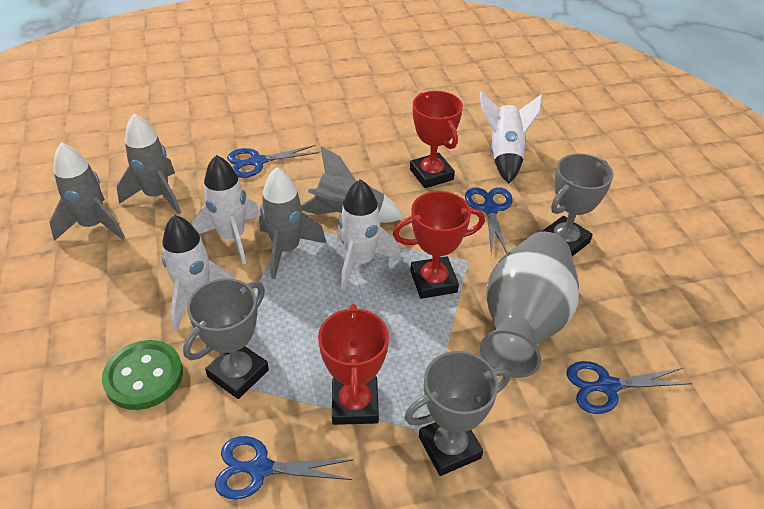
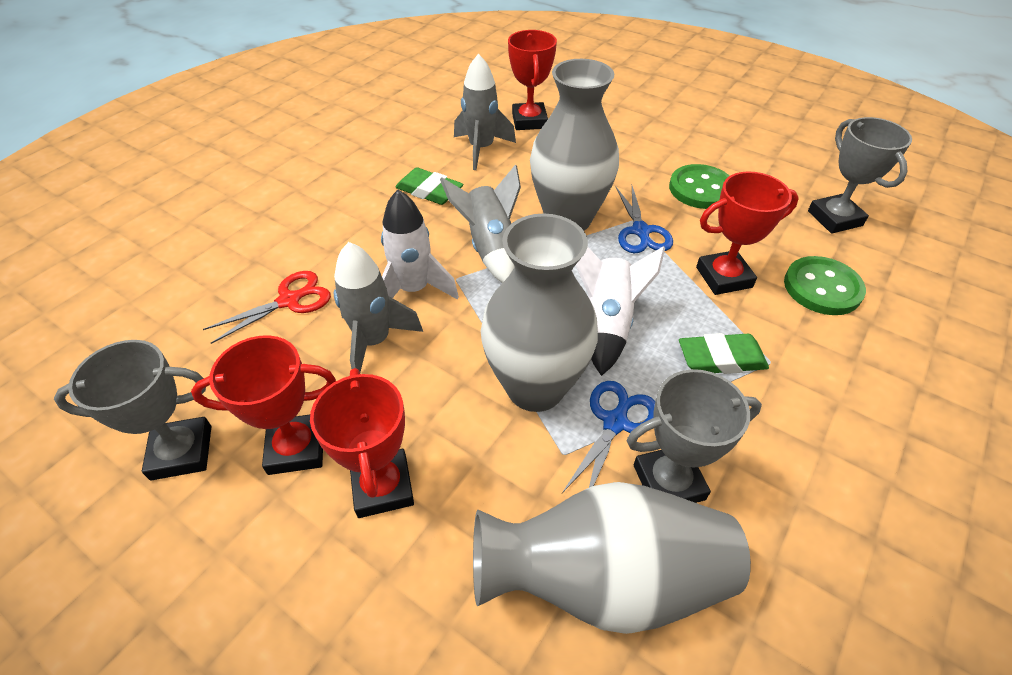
blue scissors: [215,436,352,500] [227,145,319,178] [465,187,513,255] [566,361,692,414] = 4 -> [562,381,655,493] [616,186,673,253] = 2
green button: [102,340,183,410] = 1 -> [669,164,730,209] [784,256,866,315] = 2
green eraser: none = 0 -> [395,168,463,205] [679,333,769,374] = 2
grey rocket: [49,143,125,241] [117,114,181,215] [259,167,326,279] [301,146,404,223] = 4 -> [334,242,423,372] [440,164,521,283] [454,54,516,170] = 3
grey vase: [480,232,579,378] = 1 -> [473,482,751,634] [481,213,598,412] [530,59,619,231] = 3
red scissors: none = 0 -> [203,271,331,344] = 1
red trophy: [318,304,389,425] [393,191,485,299] [410,91,463,188] = 3 -> [191,335,336,475] [310,368,414,518] [508,30,557,130] [696,171,799,295] = 4
white rocket: [162,215,235,330] [192,155,260,264] [337,179,401,290] [480,91,542,183] = 4 -> [381,190,459,300] [575,246,665,376] = 2

